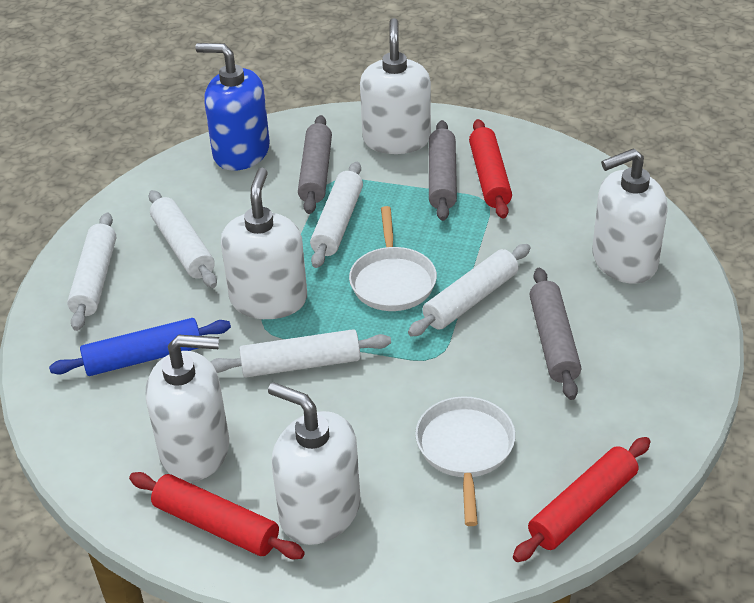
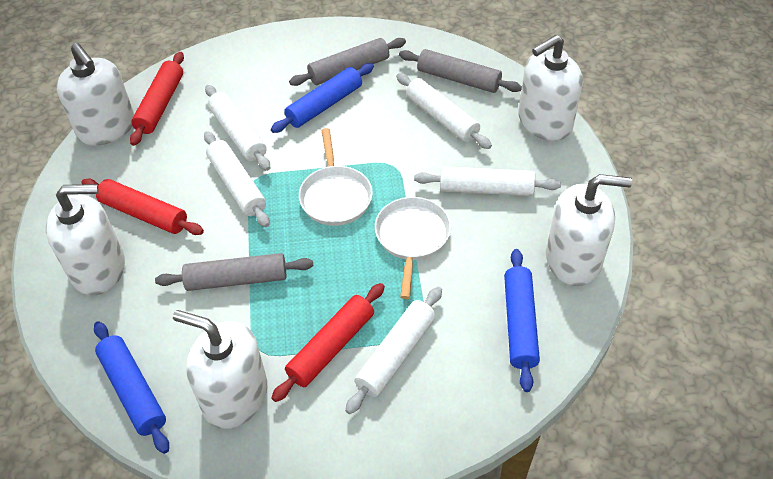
blue rolling pin: [49,318,231,376] = 1 -> [94,321,169,454] [271,63,374,133] [504,249,540,392] = 3
blue soap dispenser: [195,43,270,171] = 1 -> none = 0

